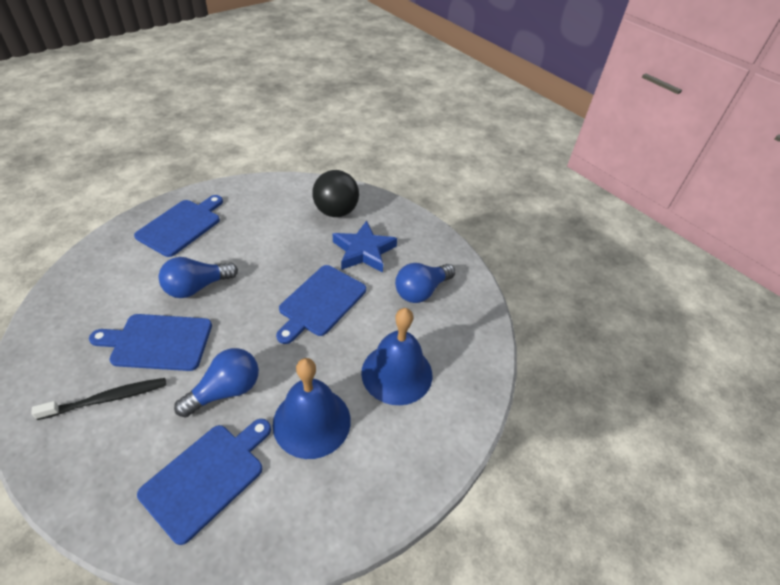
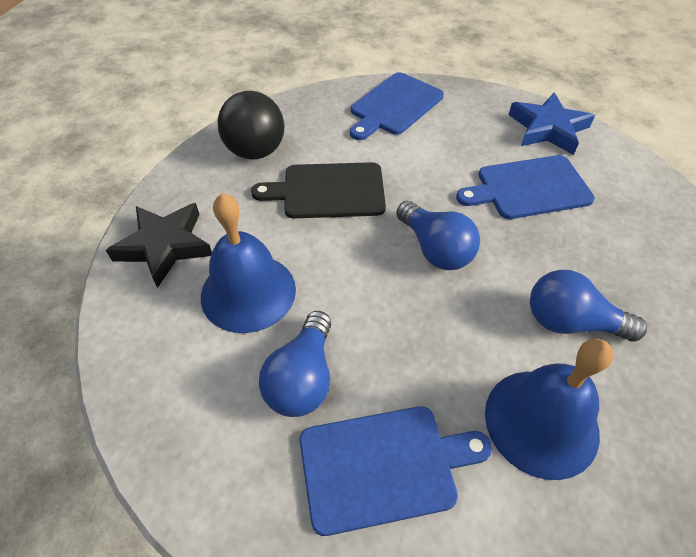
black cutting board: none = 0 -> [251,162,386,218] = 1
black star: none = 0 -> [106,203,212,288] = 1
black toothbrush: [31,378,166,420] = 1 -> none = 0
blue cutting board: [89,314,212,371] [134,195,223,257] [137,419,271,545] [276,265,366,344] = 4 -> [300,406,492,536] [350,72,444,140] [456,155,595,219] = 3

